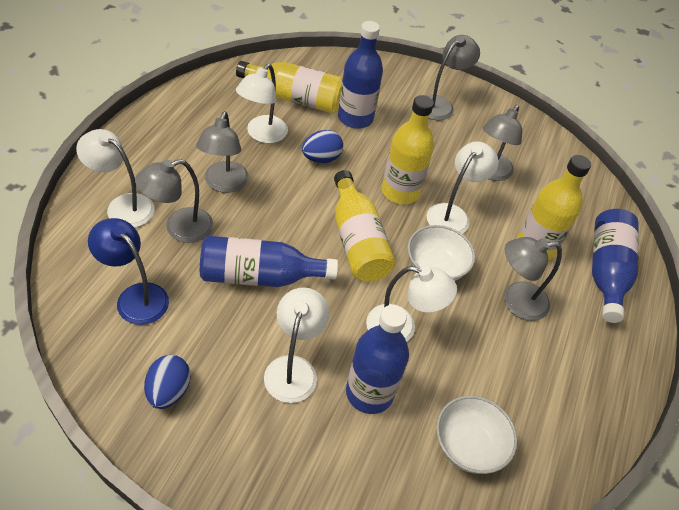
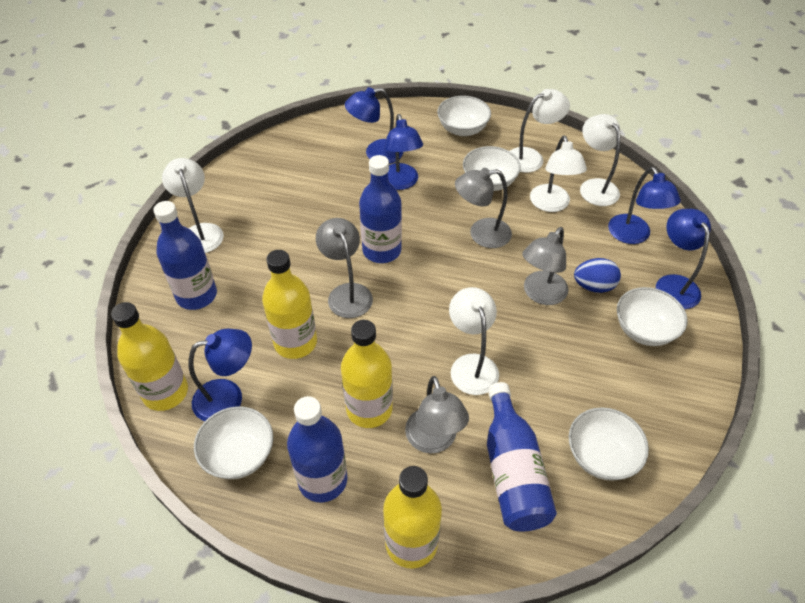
blue egg: [144,355,191,409] [302,130,343,163] = 2 -> [574,258,621,293] = 1
blue lamp: [88,218,169,325] = 1 -> [189,329,252,421] [345,87,403,164] [384,114,423,190] [608,167,681,244] [656,209,711,309] = 5
grey lamp: [135,159,213,243] [196,111,249,193] [425,35,480,120] [483,105,522,181] [504,237,562,321] = 5 -> [316,218,373,318] [405,376,469,454] [455,168,512,248] [522,227,568,305] = 4
white bowl: [408,225,475,281] [436,396,517,474] = 2 -> [194,406,273,479] [437,96,491,136] [463,146,521,191] [569,407,649,481] [617,287,688,346] = 5

